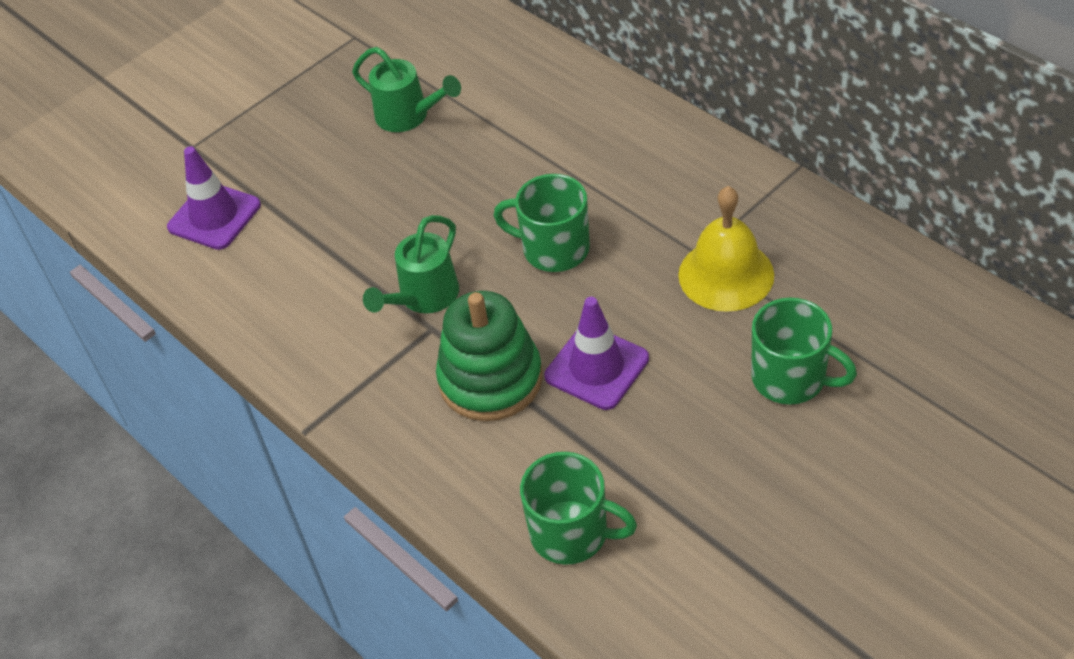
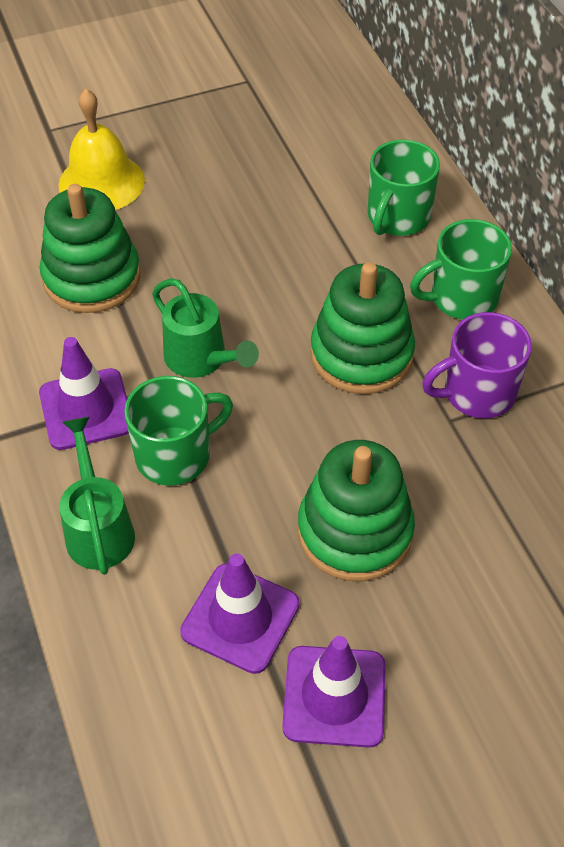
green stacking toy: [436,291,543,421] = 1 -> [40,184,141,313] [298,440,415,581] [310,262,415,394] = 3
purple mug: none = 0 -> [422,312,532,418] = 1
purple traffic cone: [167,146,261,250] [544,297,649,410] = 2 -> [39,337,129,450] [180,553,300,674] [282,636,386,748] = 3

